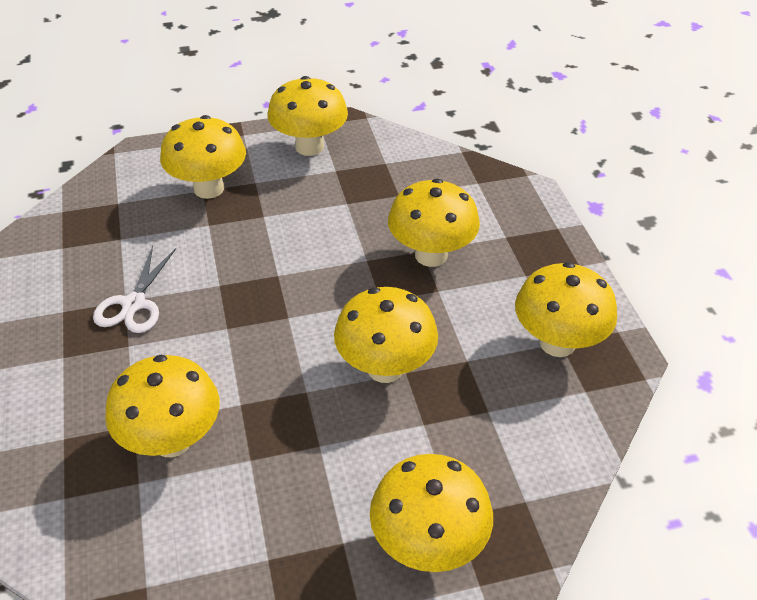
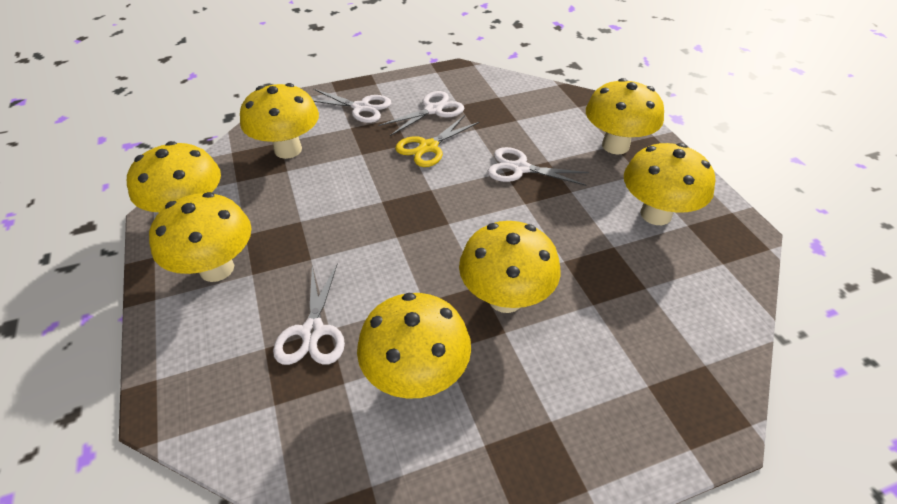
white scissors: [93,246,176,333] = 1 -> [273,263,345,365] [313,89,391,123] [378,91,464,136] [487,147,589,186] = 4
yellow scissors: none = 0 -> [395,115,479,167] = 1

